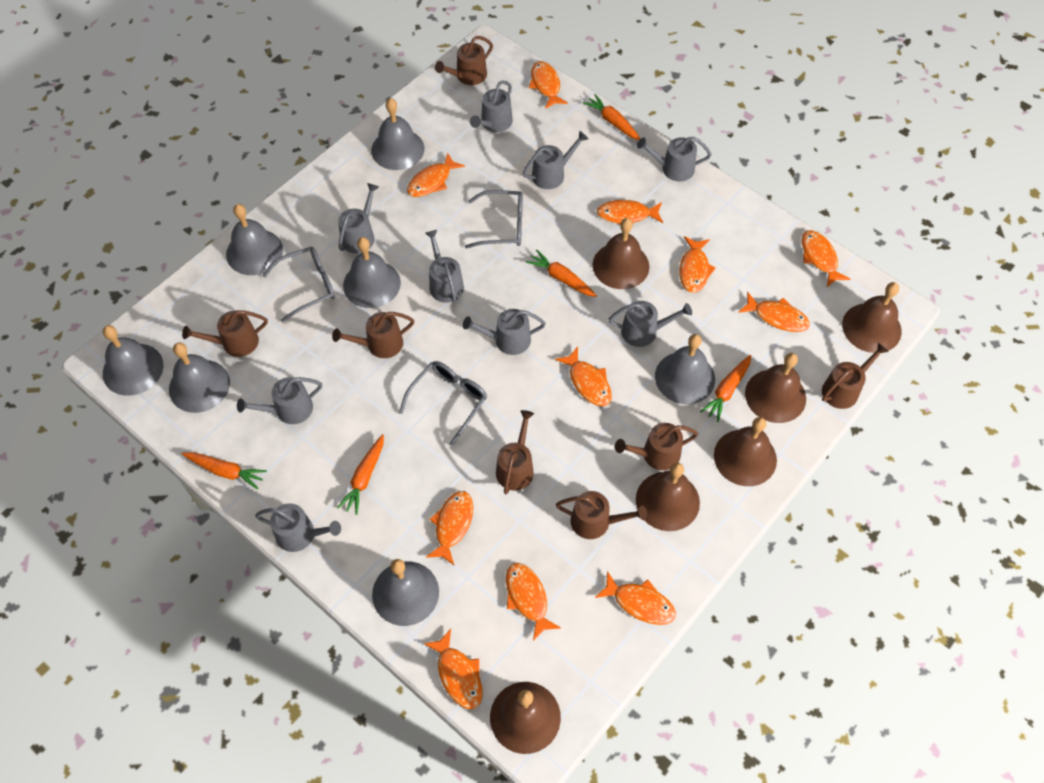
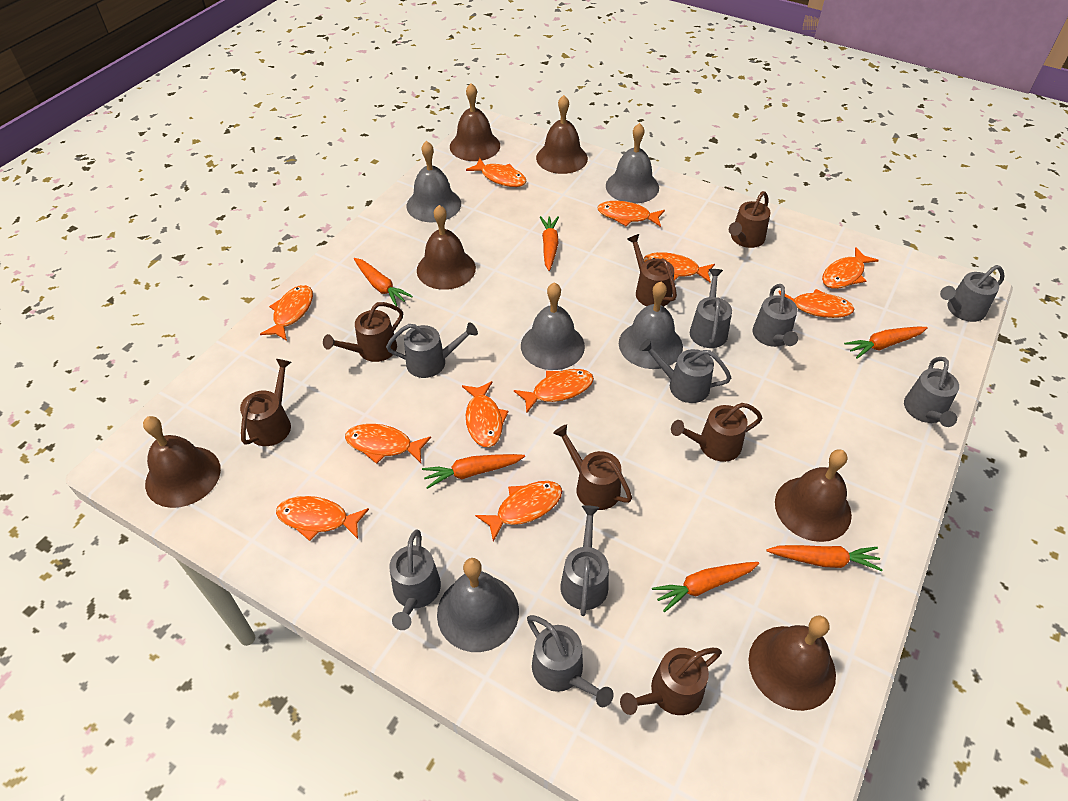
grey bell: [103,325,164,396] [169,343,230,413] [226,204,283,275] [343,237,401,308] [371,98,424,170] [372,559,439,626] [655,334,715,404] = 7 -> [407,141,461,222] [437,558,519,652] [521,282,585,370] [606,123,659,204] [619,282,683,369] = 5
grey glasses: [262,247,335,322] [399,361,487,446] [465,190,523,249] = 3 -> none = 0
orange carrot: [182,452,267,490] [337,434,384,515] [525,250,597,297] [583,94,641,140] [700,355,751,422] = 5 -> [354,258,413,306] [422,454,525,489] [540,216,559,271] [652,562,759,612] [766,545,883,571] [844,327,928,359] = 6

